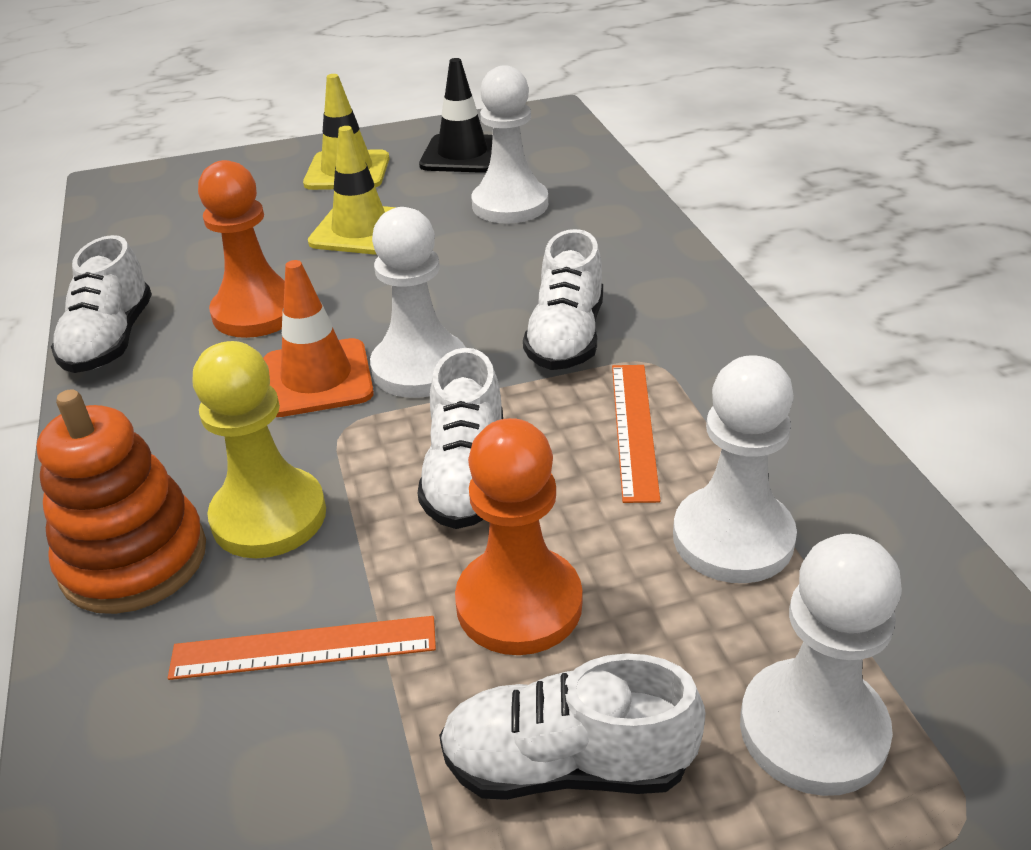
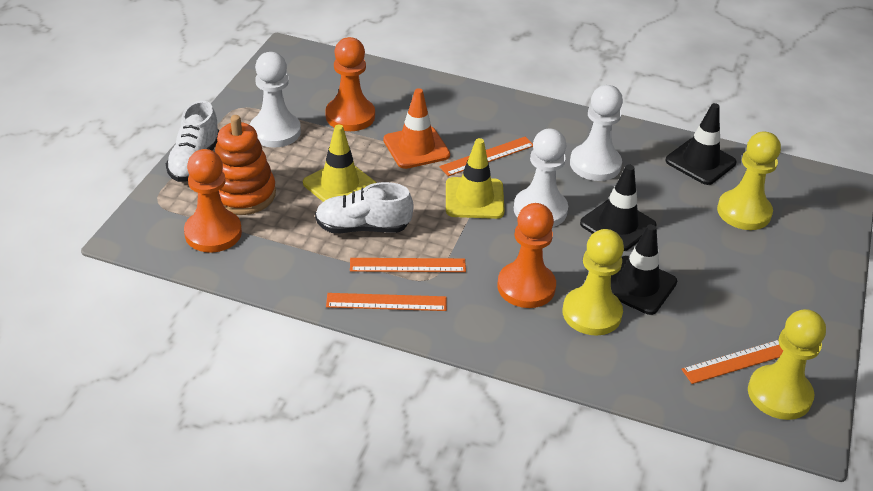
black traffic cone: [419,58,493,173] = 1 -> [580,165,656,251] [611,224,677,315] [665,103,736,185] = 3
orange pawn: [198,160,285,338] [455,418,582,655] = 2 -> [184,149,242,253] [325,37,375,131] [497,203,556,308] = 3
orange ruler: [168,616,436,680] [612,365,660,503] = 2 -> [326,293,447,311] [350,258,466,272] [439,137,533,176] [681,340,783,384] = 4
white pawn: [370,207,466,398] [471,65,548,224] [673,355,797,583] [740,534,902,796] = 4 -> [250,52,301,147] [514,129,568,227] [570,85,623,181] = 3
white shoe: [51,235,152,373] [418,348,503,529] [439,653,706,800] [523,229,603,370] = 4 -> [166,101,219,182] [315,182,414,233] = 2
yellow pawn: [192,341,326,558] = 1 -> [562,229,624,335] [717,132,781,230] [748,309,826,420] = 3

